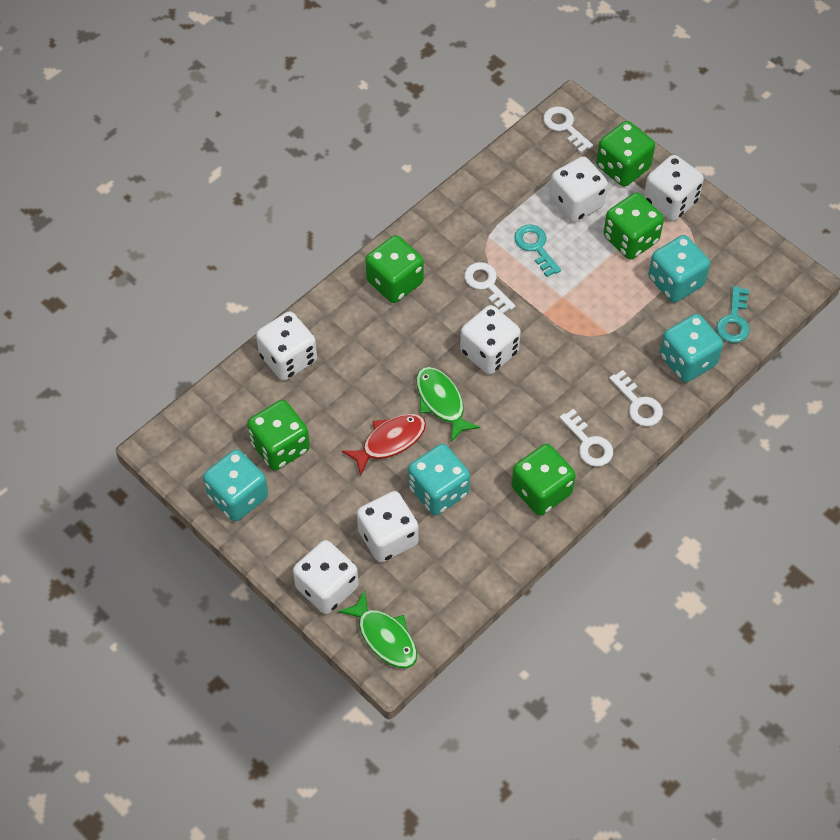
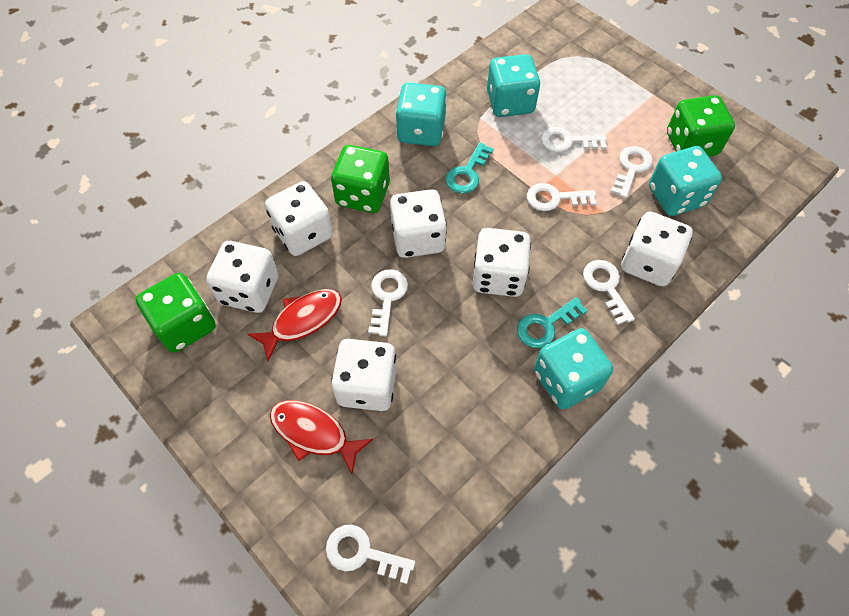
green dice: [247,400,310,470] [365,235,424,303] [512,444,576,516] [596,121,655,187] [604,193,664,259] = 5 -> [136,273,216,353] [331,145,390,213] [667,95,735,157] = 3
green fish: [338,590,417,668] [416,367,480,442] = 2 -> none = 0
red fish: [342,414,426,476] = 1 -> [248,289,342,362] [270,400,373,474] = 2
white key: [464,262,515,314] [543,106,593,153] [559,409,613,467] [609,370,663,426] = 4 -> [326,524,415,584] [368,269,408,336] [527,183,596,211] [541,127,607,152] [583,260,635,325] [611,146,653,198] = 6

